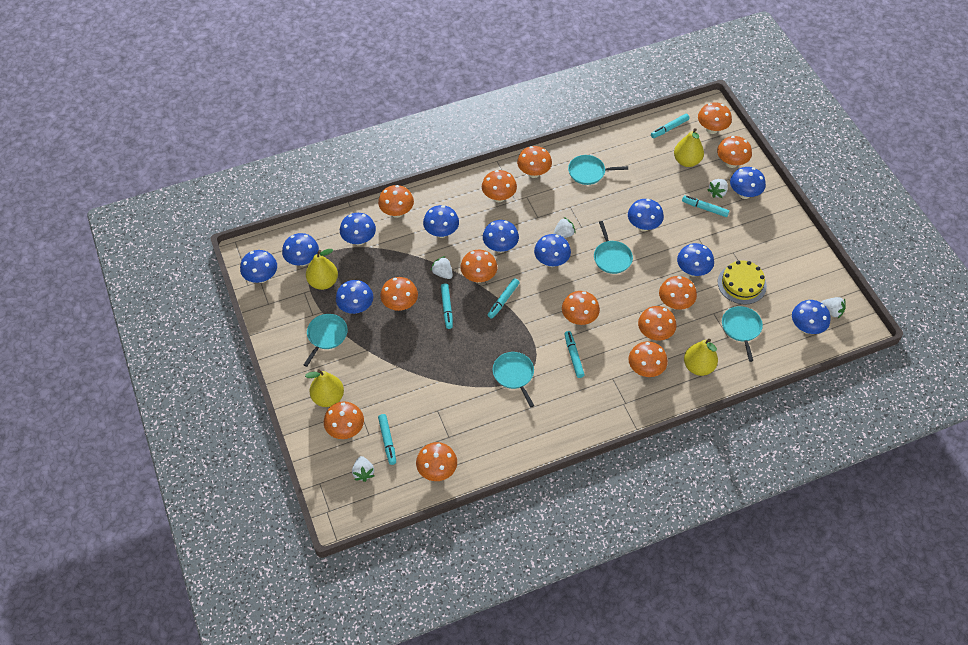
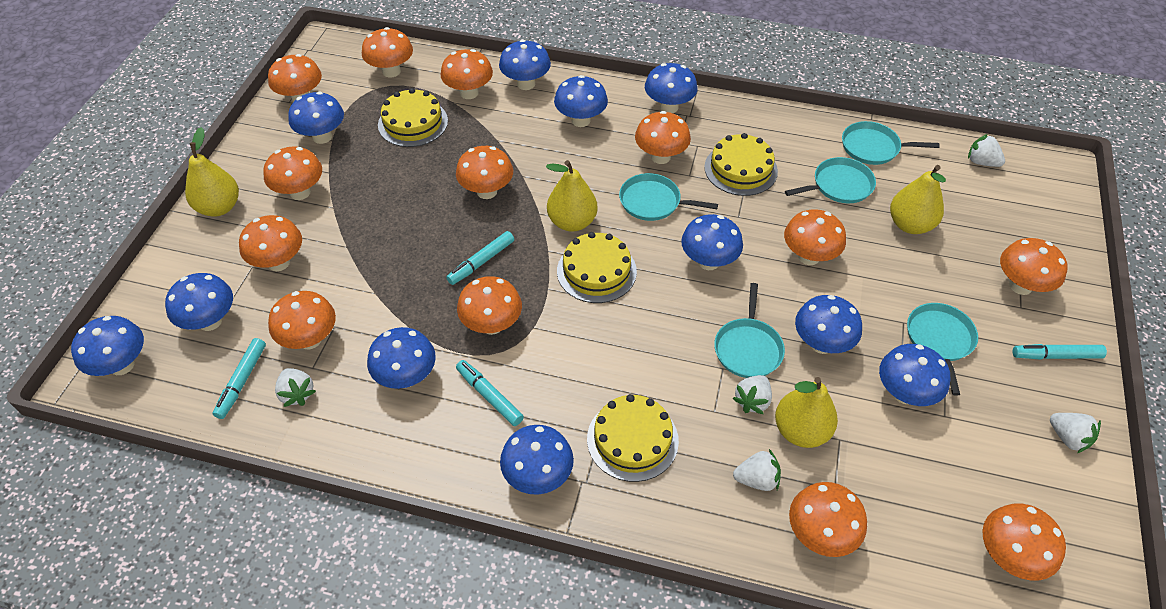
turquoise marker: [378,414,396,465] [441,283,453,329] [488,278,519,319] [564,331,585,378] [651,114,690,138] [682,196,729,217] = 6 -> [213,338,266,419] [446,231,514,285] [456,360,524,426] [1013,344,1107,359] = 4
yellow cake: [718,260,767,305] = 1 -> [378,88,448,147] [557,232,637,303] [587,394,679,482] [704,133,778,196] = 4

